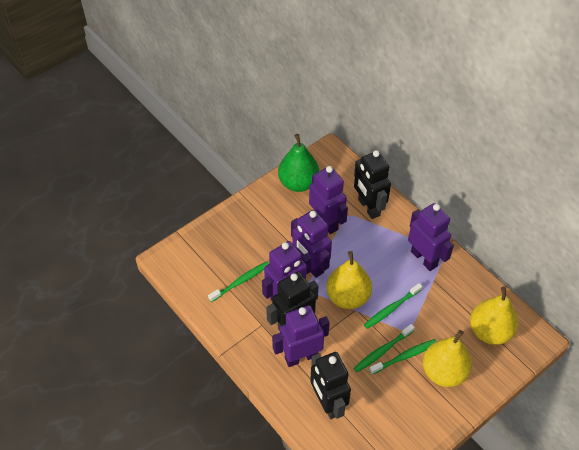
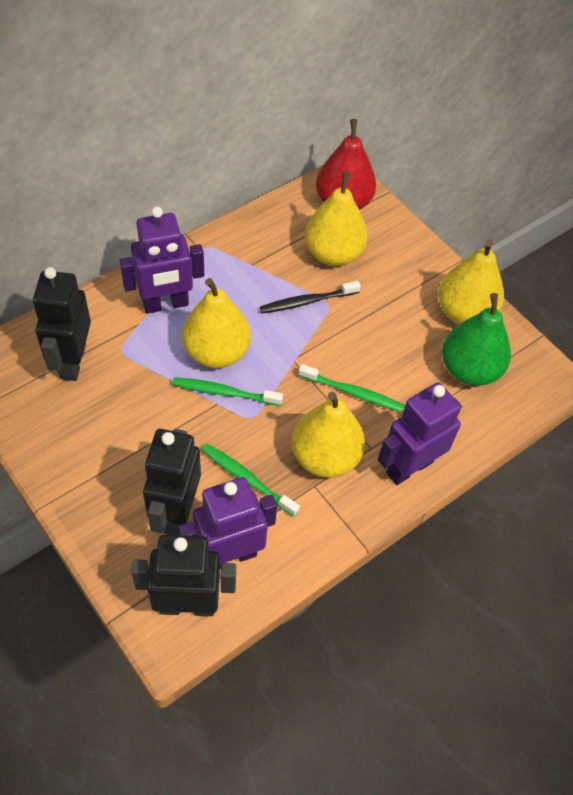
black toothbrush: none = 0 -> [260,281,361,313] = 1
green toothbrush: [208,261,269,302] [354,324,415,372] [364,283,422,329] [369,339,436,374] = 4 -> [172,377,283,406] [202,444,300,517] [299,364,405,412] = 3
purple robot: [262,241,312,301] [272,305,330,367] [291,210,332,278] [309,166,348,234] [408,203,454,271] = 5 -> [119,207,204,314] [179,477,277,569] [378,382,462,485] = 3
red pear: none = 0 -> [316,119,376,210] = 1
yellow pear: [326,251,372,309] [423,330,472,387] [470,286,518,345] = 3 -> [182,278,251,368] [292,392,365,478] [305,171,368,266] [438,240,504,324] = 4

